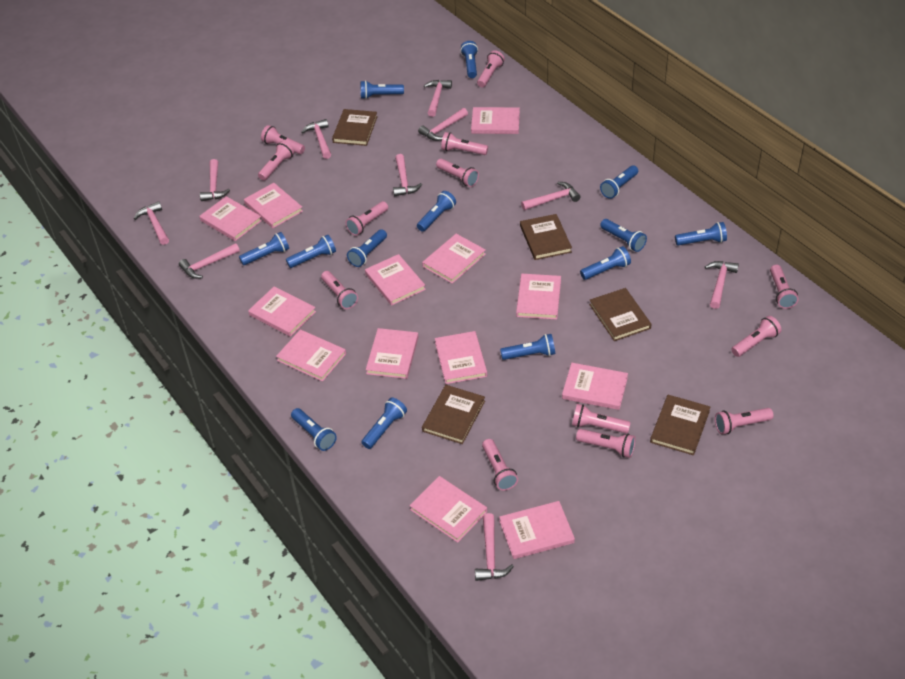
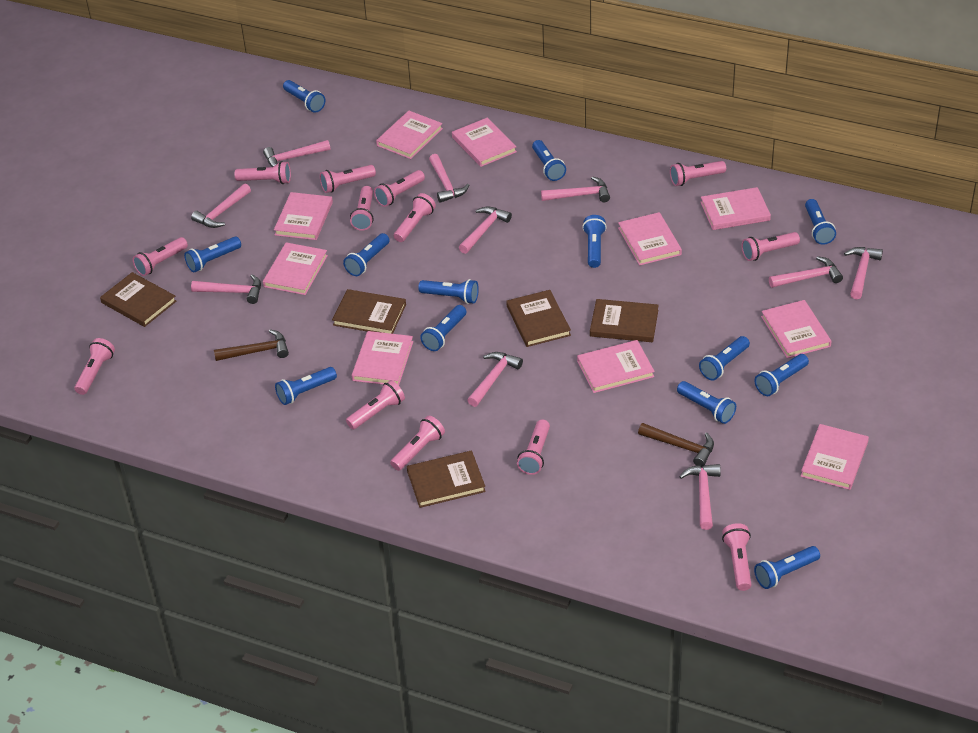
brown hammer: none = 0 -> [214,329,289,361] [638,423,714,467] = 2
pink book: [199,196,262,241] [244,183,303,228] [248,287,316,337] [276,329,346,382] [365,254,426,306] [366,328,418,379] [410,476,487,543] [422,234,486,284] [435,331,487,384] [471,107,520,134] [499,501,575,559] [516,274,561,320] [562,363,628,410] = 13 -> [263,242,328,295] [274,192,333,240] [352,331,413,385] [376,111,443,159] [452,117,517,167] [577,340,655,393] [618,212,682,266] [701,187,771,230] [761,300,832,358] [801,424,869,490] = 10

